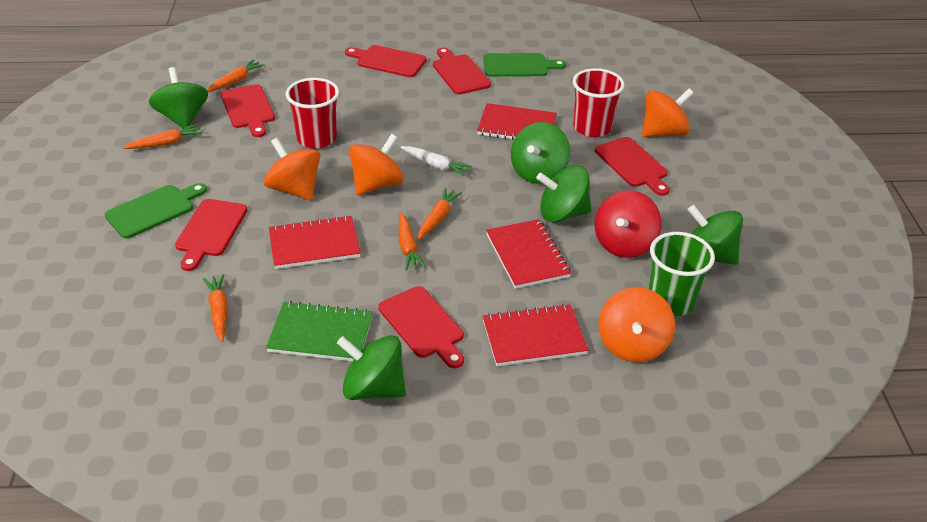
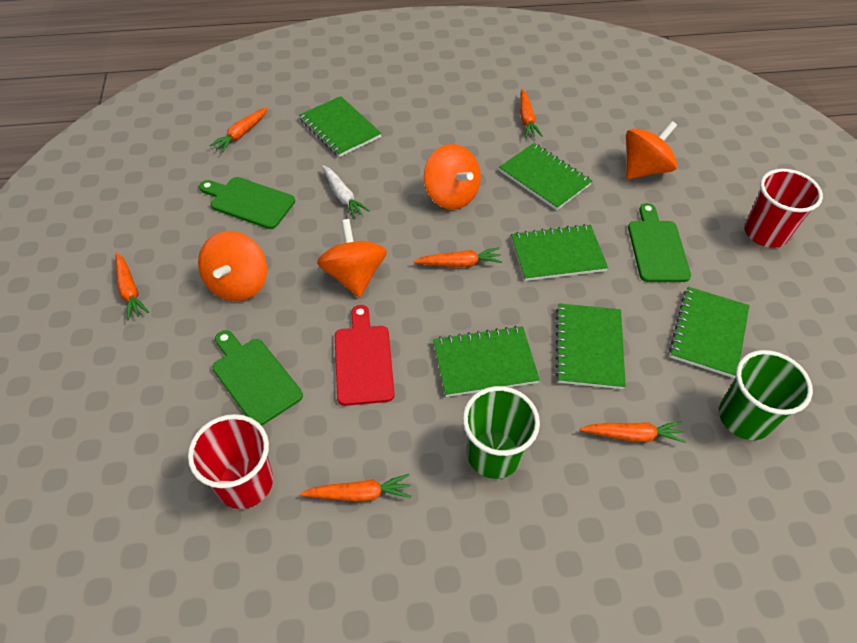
green cup: [648,232,715,316] = 1 -> [463,386,540,479] [719,350,813,440] = 2
green cutting board: [105,183,207,239] [483,53,566,77] = 2 -> [199,177,295,229] [212,330,303,426] [628,203,691,282] = 3
green notebook: [266,301,373,361] = 1 -> [299,96,382,157] [433,326,540,397] [499,143,592,210] [511,224,608,281] [556,304,626,389] [669,287,750,378] = 6
green spinning top: [149,67,208,129] [337,335,406,400] [511,122,570,184] [536,165,591,223] [688,205,743,265] = 5 -> none = 0
orange carrot: [123,124,203,149] [203,274,228,342] [207,59,265,92] [399,212,426,270] [418,188,462,240] = 5 -> [116,252,149,320] [210,107,268,152] [300,474,411,501] [414,247,502,267] [520,89,542,138] [580,421,686,443] = 6
red cutting board: [175,199,247,271] [221,84,275,137] [345,45,427,77] [378,286,464,368] [433,47,491,94] [595,137,670,196] = 6 -> [335,305,395,406] = 1
red notebook: [269,215,361,269] [477,103,557,140] [483,304,588,366] [486,219,571,289] = 4 -> none = 0
red spinning top: [595,191,662,258] = 1 -> none = 0

